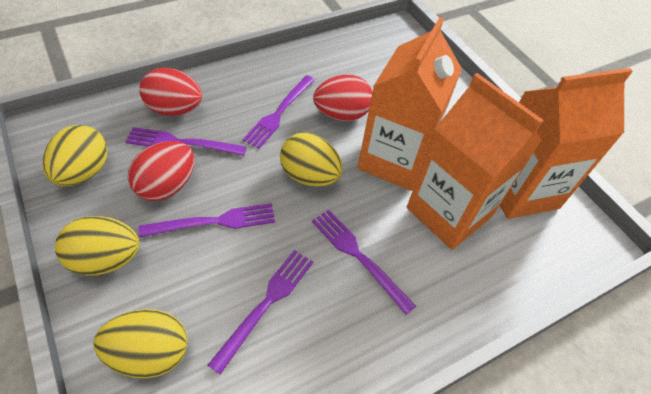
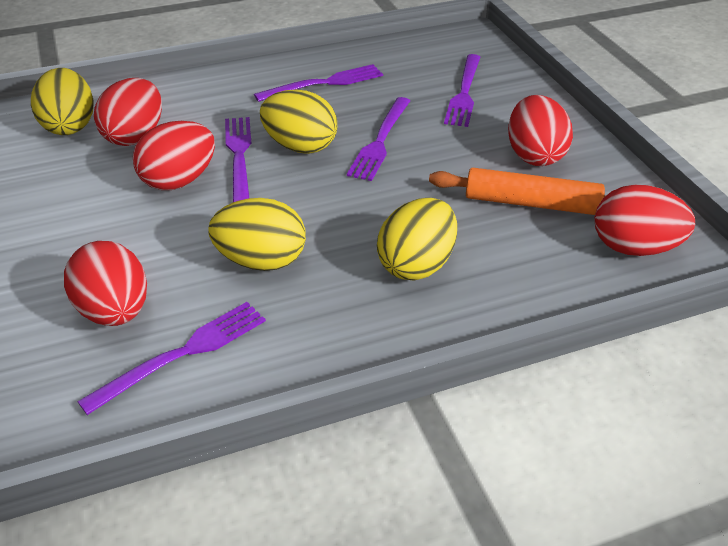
orange carton: [358,17,462,191] [407,73,544,250] [500,68,633,219] = 3 -> none = 0
orange rolling pin: none = 0 -> [429,168,605,215] = 1
red egg: [128,141,194,201] [140,68,202,116] [313,75,373,121] = 3 -> [64,241,147,326] [94,78,162,146] [133,121,215,190] [508,95,573,166] [594,185,695,256] = 5

